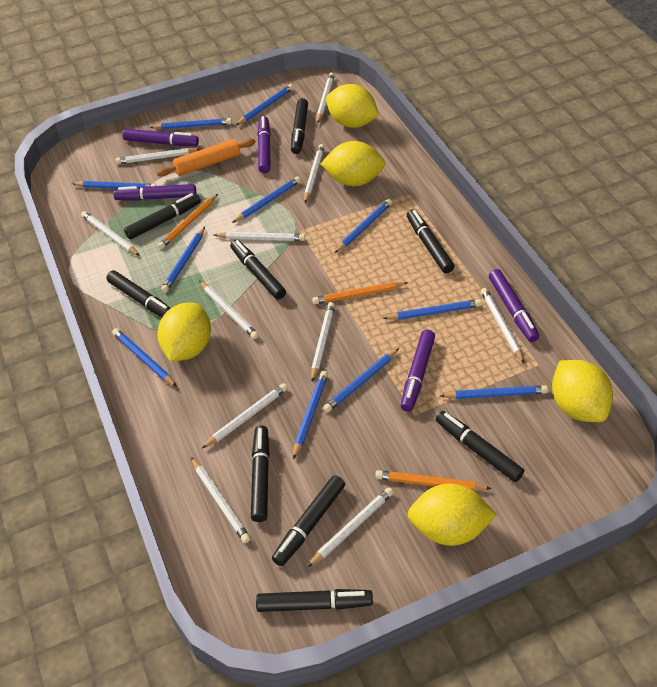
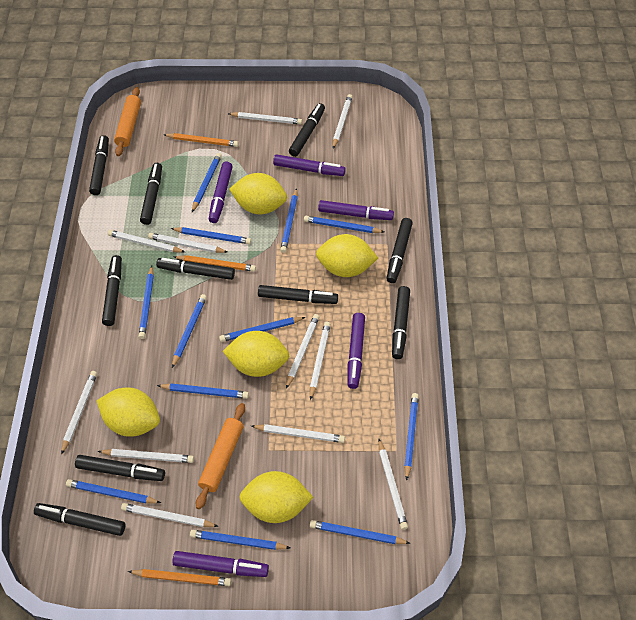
black marker: [106,270,170,317] [124,193,201,239] [230,240,286,300] [251,425,270,522] [256,589,373,612] [272,475,345,566] [291,98,308,154] [407,209,454,273] [436,411,524,482] = 9 -> [34,503,125,536] [75,455,165,481] [89,135,109,195] [102,255,122,326] [140,163,162,225] [156,258,235,280] [258,285,338,304] [289,103,325,157] [386,218,413,283] [392,286,410,359] = 10
blue pencil: [71,181,157,189] [112,328,177,387] [150,118,232,129] [161,227,205,293] [232,176,301,223] [236,84,294,125] [293,371,328,459] [323,348,399,412] [334,199,392,253] [383,299,482,320] [440,385,548,399] = 11 -> [66,479,161,504] [138,266,154,339] [157,383,249,399] [171,227,251,244] [172,294,207,368] [190,530,290,550] [192,153,222,212] [219,317,306,342] [280,188,298,253] [304,216,384,233] [310,520,410,544] [404,393,419,481] = 12
orange rolling pin: [157,138,256,177] = 1 -> [114,87,141,156] [196,403,245,509] = 2

